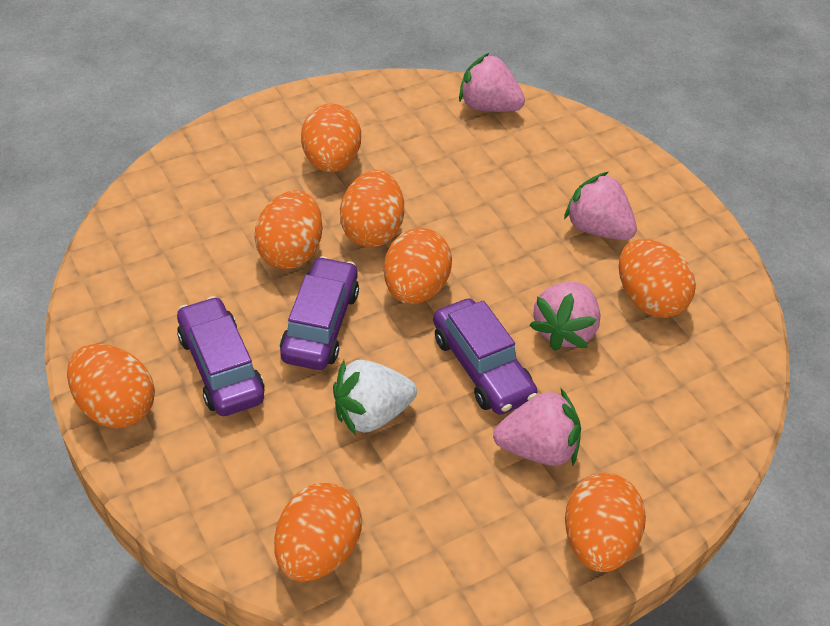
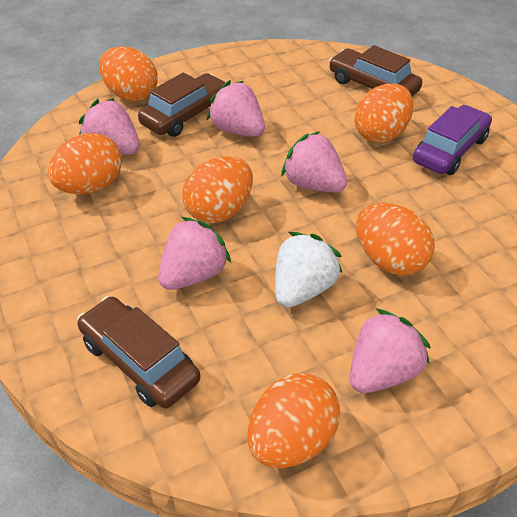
brown car: none = 0 -> [77,296,200,409] [138,72,226,137] [329,45,422,97] = 3
orange egg: [67,344,155,429] [254,190,322,269] [274,483,362,582] [301,104,361,173] [340,170,404,248] [384,228,452,304] [565,473,646,572] [619,239,696,318] = 8 -> [48,133,122,194] [99,47,158,101] [182,156,253,224] [248,373,340,468] [354,84,413,143] [356,203,435,276] = 6
pink strawberry: [459,53,525,112] [493,389,581,466] [529,282,600,351] [564,172,637,240] = 4 -> [79,98,140,155] [158,217,231,290] [206,80,265,137] [281,132,347,192] [350,308,431,393] = 5
purple car: [177,296,265,416] [280,256,359,370] [433,298,538,415] = 3 -> [413,105,492,175] = 1

